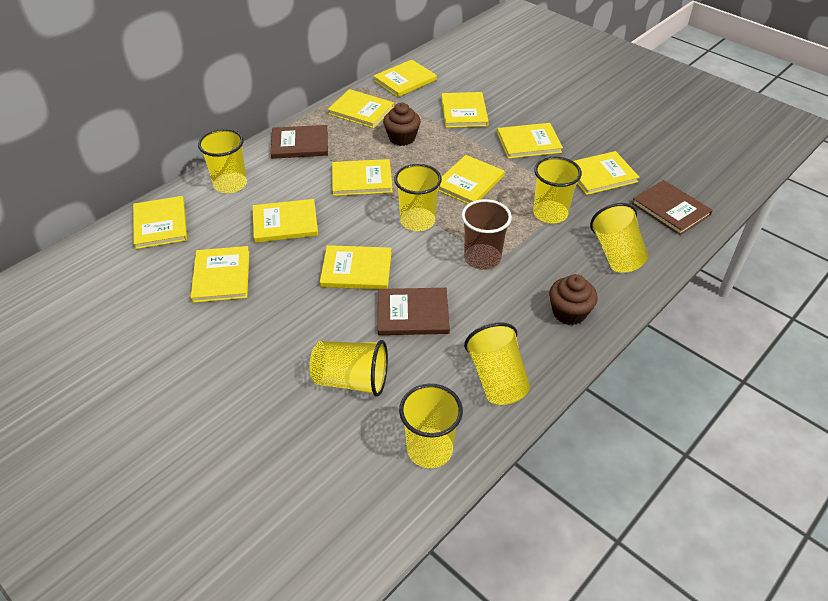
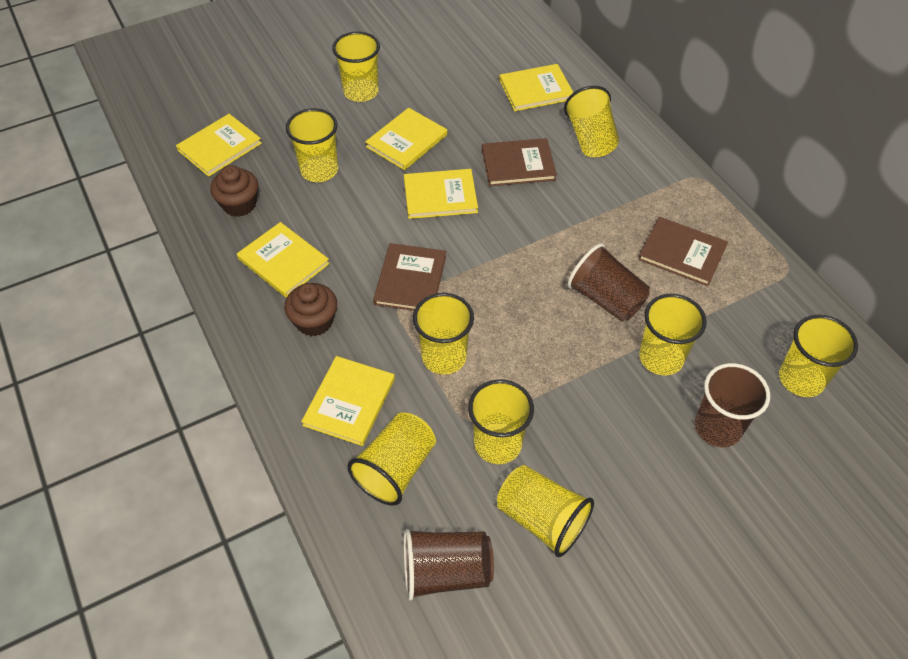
brown cup: [461,199,512,270] = 1 -> [404,529,494,601] [567,243,650,322] [695,363,770,447] = 3
yellow book: [133,196,187,249] [190,246,249,303] [253,199,318,243] [320,245,391,289] [328,89,394,128] [332,159,393,196] [373,60,437,97] [438,155,505,204] [441,92,489,128] [497,123,563,159] [574,151,639,195] = 11 -> [176,114,262,177] [237,222,330,298] [301,356,395,446] [365,108,447,170] [404,169,478,219] [499,64,574,111] = 6
yellow cup: [198,129,247,193] [310,340,388,397] [394,164,442,231] [399,384,463,468] [464,322,531,405] [533,157,582,224] [590,203,648,273] = 7 -> [286,108,338,182] [332,31,380,102] [347,412,436,506] [413,293,474,375] [468,379,534,464] [497,465,594,557] [564,86,619,157] [639,294,707,375] [779,315,858,397] = 9

